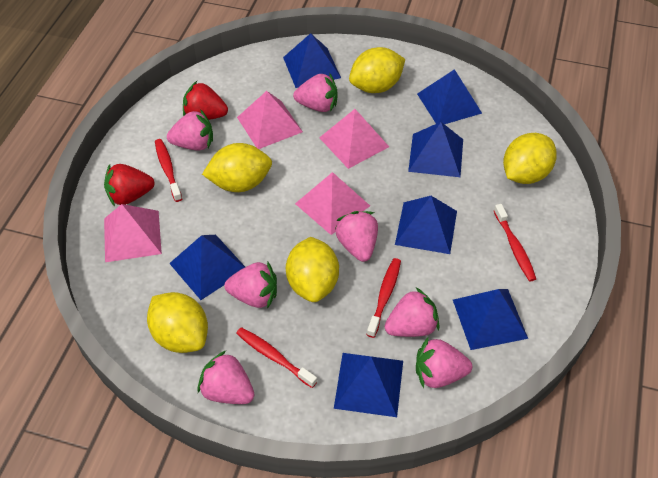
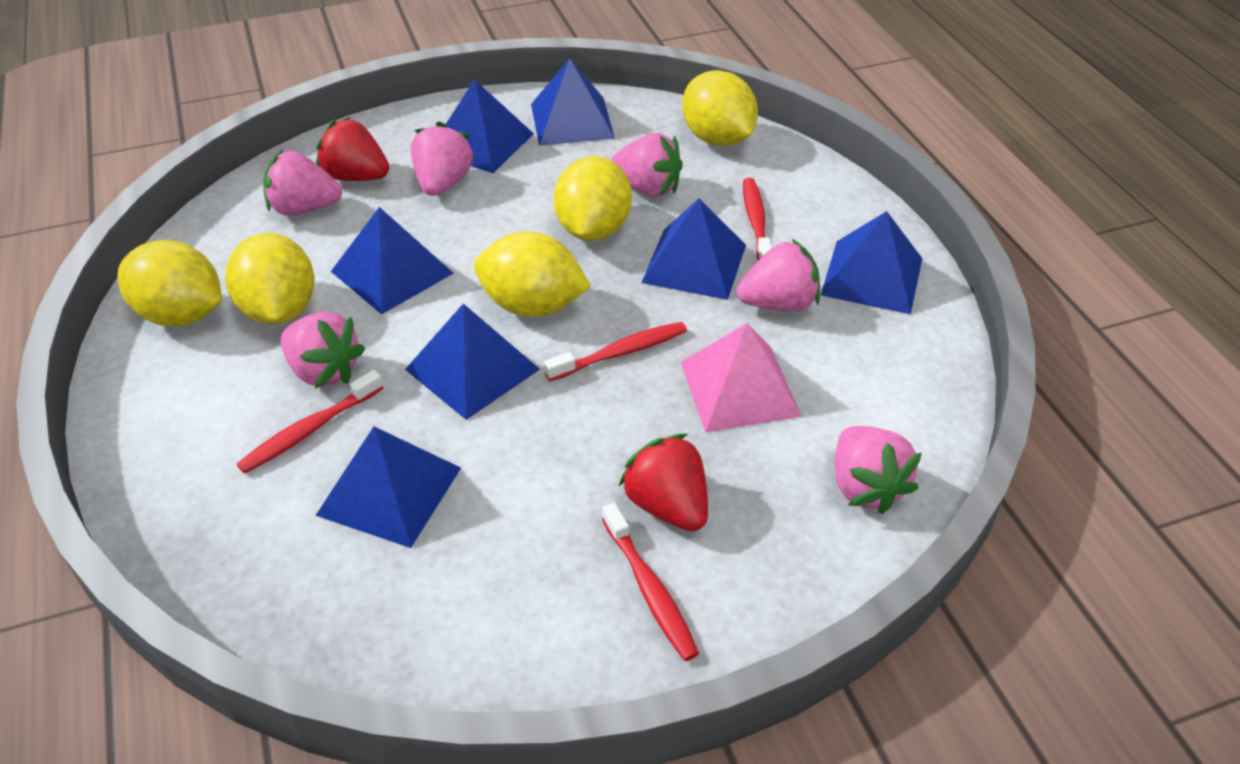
pink pyramid: [104,204,162,262] [237,91,303,149] [295,172,370,235] [319,109,389,169] = 4 -> [681,323,802,432] = 1
pink strawberry: [167,109,213,151] [198,351,255,404] [225,261,277,309] [293,73,337,112] [335,211,378,262] [385,288,439,337] [416,338,472,388] = 7 -> [263,150,342,216] [281,312,365,389] [411,121,475,196] [611,133,683,197] [737,239,820,311] [835,426,922,514] = 6

